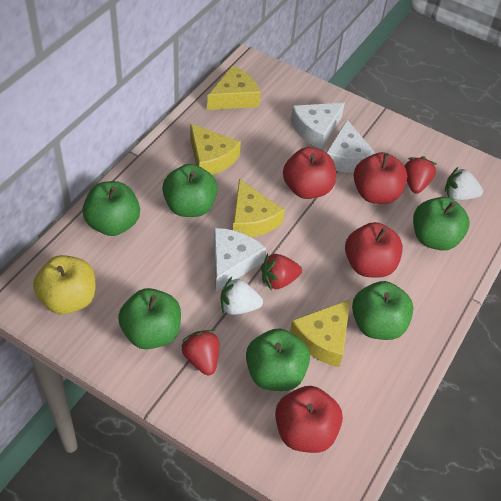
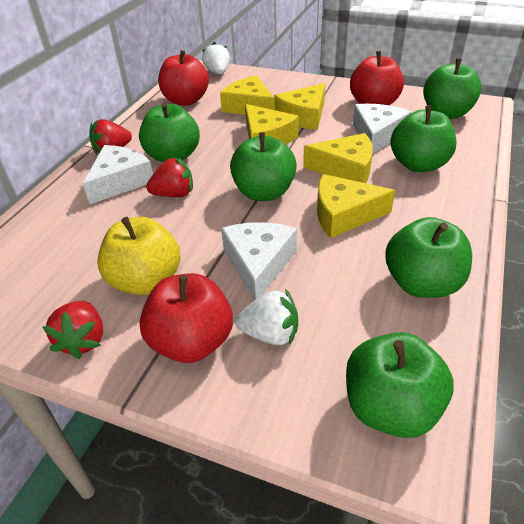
red apple: [275,386,343,453] [283,147,336,199] [345,222,403,278] [354,152,407,204] = 4 -> [139,273,233,363] [158,50,209,106] [350,51,404,105] = 3
yellow cheese: [190,123,241,175] [207,65,261,110] [233,179,285,237] [290,300,350,367] = 4 -> [220,75,275,115] [245,104,299,145] [274,83,325,130] [303,133,373,183] [317,174,395,238] = 5

